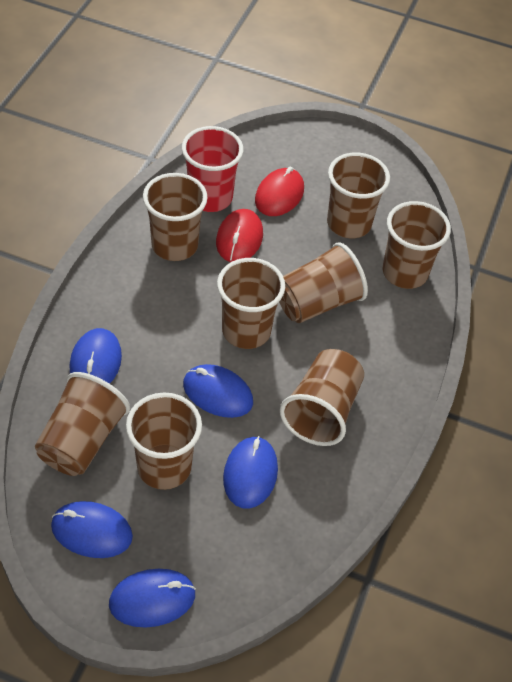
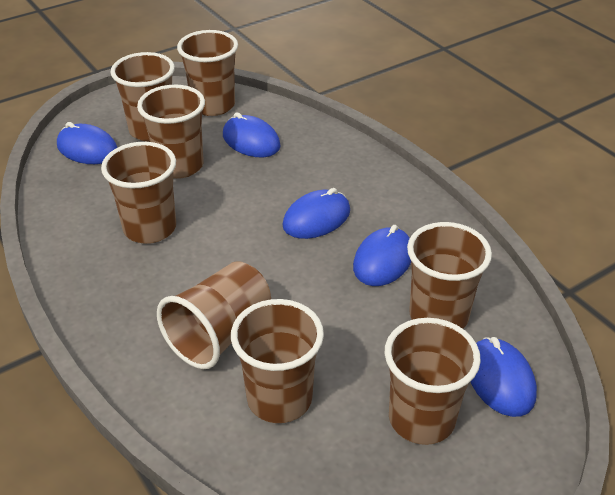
red cup: [182,126,244,212] = 1 -> none = 0
red mouse: [216,209,263,262] [255,167,304,216] = 2 -> none = 0

